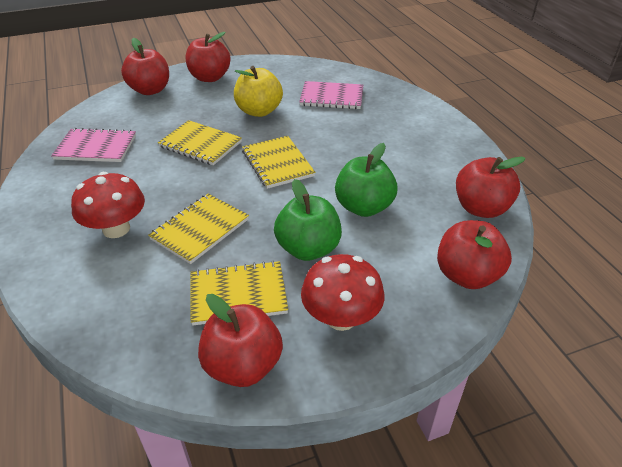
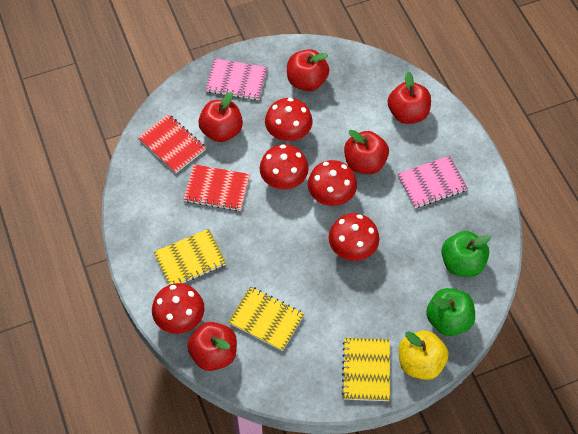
red mushroom: [71,172,145,238] [301,254,385,331] = 2 -> [152,283,205,334] [260,144,309,189] [265,98,313,141] [308,160,357,206] [329,213,380,261] = 5
red notebook: none = 0 -> [138,114,206,173] [184,164,250,211] = 2
yellow notebook: [148,194,249,264] [158,120,242,165] [190,260,288,326] [242,136,315,189] = 4 -> [154,229,226,285] [228,286,304,351] [342,338,390,401] = 3

